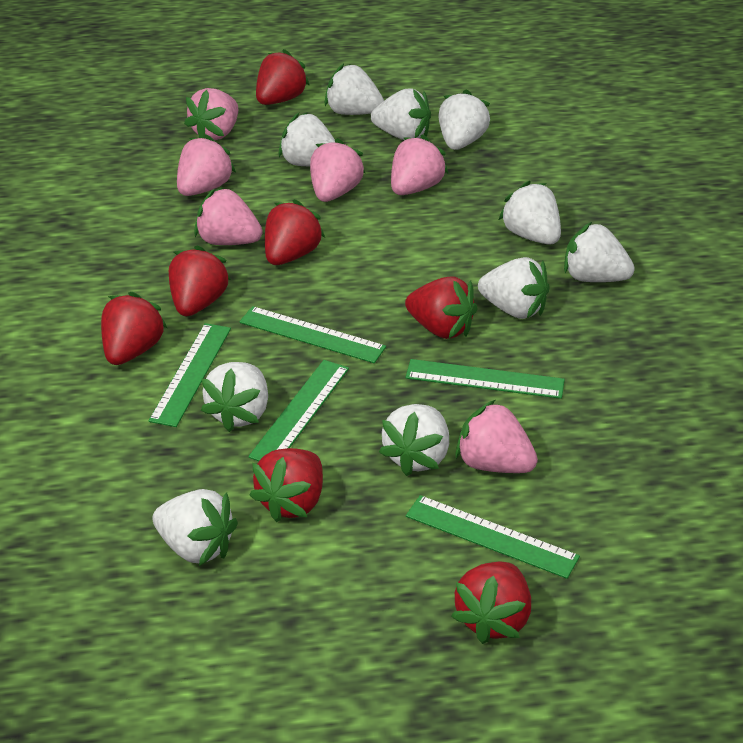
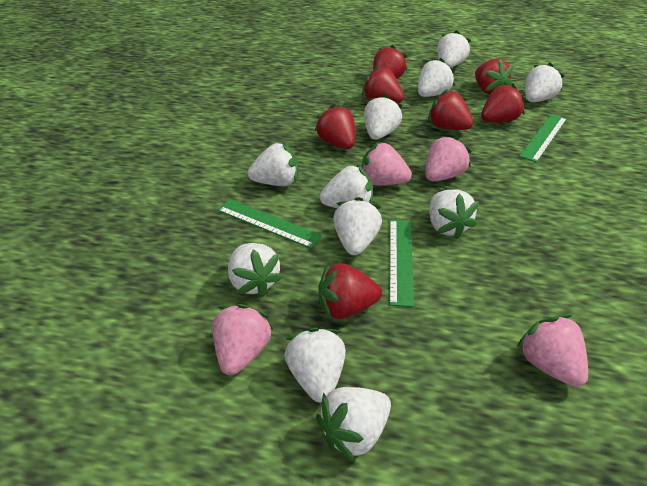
green ruler: [148,323,231,427] [239,306,386,363] [248,360,349,461] [406,359,565,399] [406,495,580,579] = 5 -> [218,199,322,249] [389,219,414,307] [519,114,567,163] = 3
pink strawberry: [177,135,236,196] [184,88,238,140] [194,187,263,245] [310,138,365,202] [391,135,449,195] [455,400,538,473] = 6 -> [213,304,273,375] [361,141,412,186] [425,135,471,181] [517,315,588,387] = 4
white strawberry: [153,489,238,566] [201,362,268,432] [279,112,335,166] [325,64,384,115] [371,88,431,140] [379,404,449,476] [439,89,490,150] [478,257,549,319] [499,181,561,244] [564,222,635,282] = 10 -> [228,243,283,297] [248,142,298,186] [284,327,346,403] [316,387,391,462] [320,165,373,208] [333,197,382,255] [364,94,403,140] [418,58,455,97] [429,190,479,239] [437,30,471,68] [525,62,565,102] = 11

